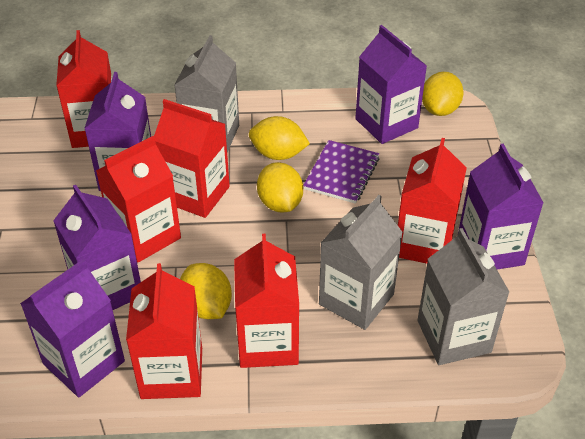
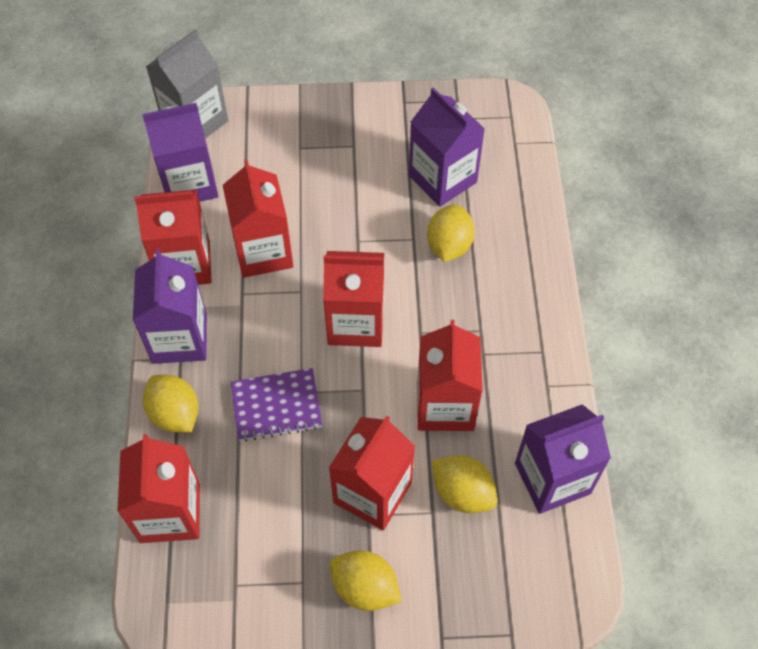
grey carton: [174,35,239,153] [319,195,403,330] [418,228,509,365] = 3 -> [146,29,228,139] = 1
purple carton: [20,259,125,397] [53,185,141,310] [84,72,151,191] [355,25,427,144] [458,144,544,269] = 5 -> [133,249,207,364] [142,103,218,202] [409,87,485,207] [515,404,611,514] = 4

